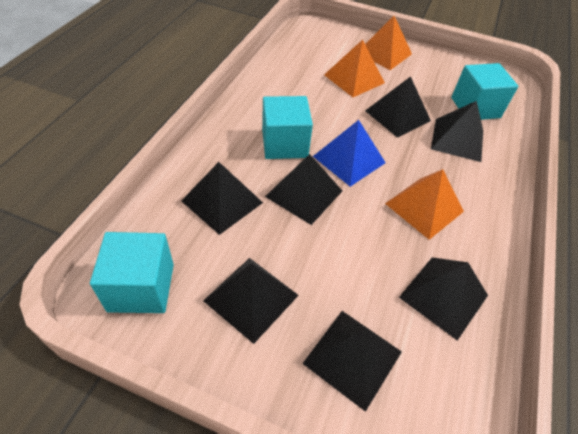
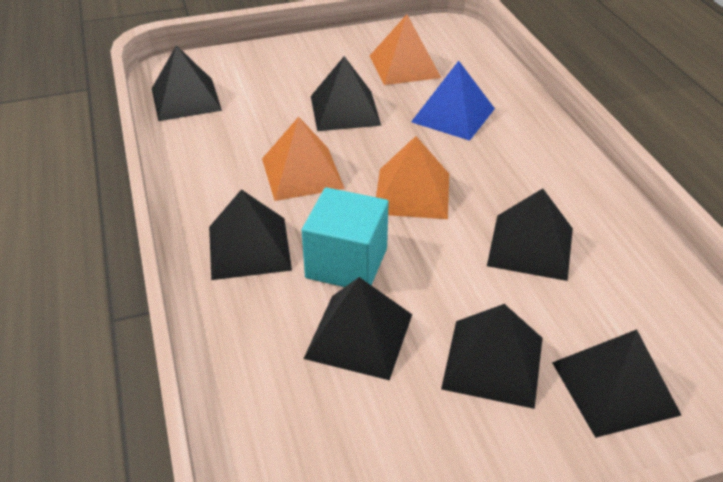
turquoise cube: [90,232,174,313] [262,96,313,159] [451,63,518,120] = 3 -> [302,187,389,287] = 1

